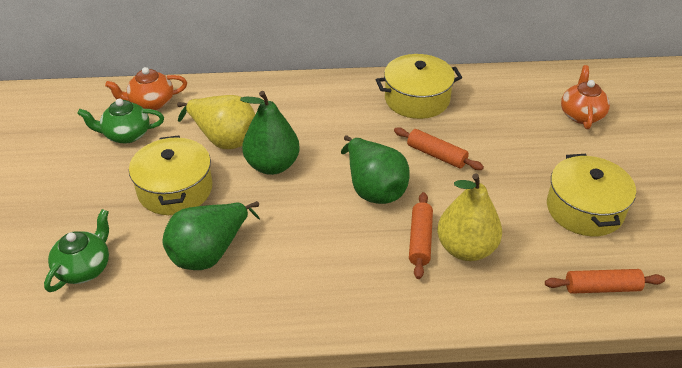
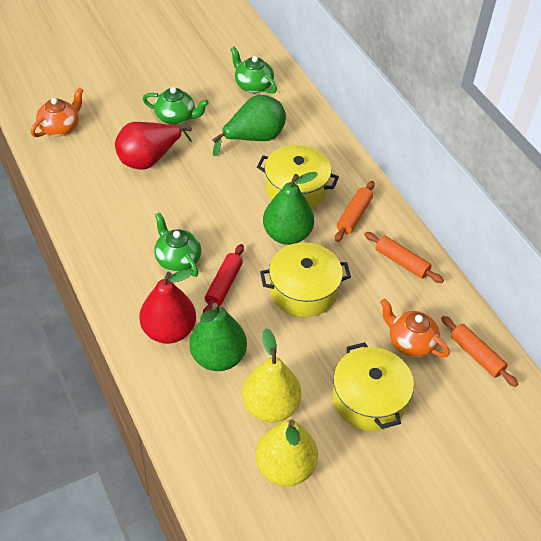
green teapot: [44,209,109,292] [77,99,164,144] = 2 -> [143,87,209,125] [154,212,201,277] [230,47,277,94] = 3
red pear: none = 0 -> [115,122,192,170] [139,269,196,344] = 2
red rolling pin: none = 0 -> [203,244,244,313] = 1

